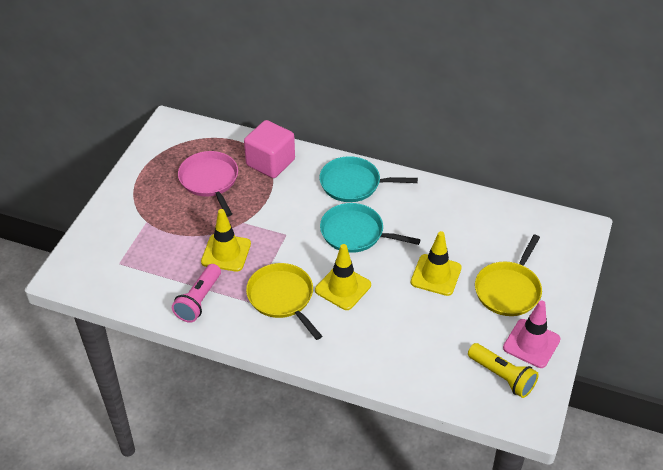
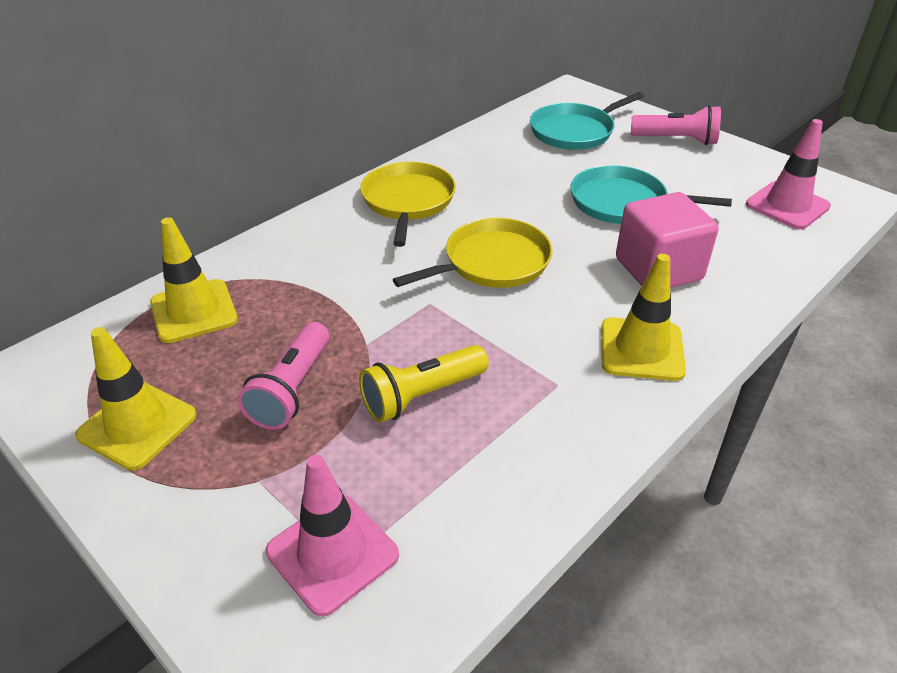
pink flashlight: [172,264,221,323] = 1 -> [238,322,329,430] [631,105,721,145] = 2
pink pan: [178,151,238,217] = 1 -> none = 0
pink traffic cone: [503,300,560,368] = 1 -> [266,455,399,617] [746,119,831,229] = 2

